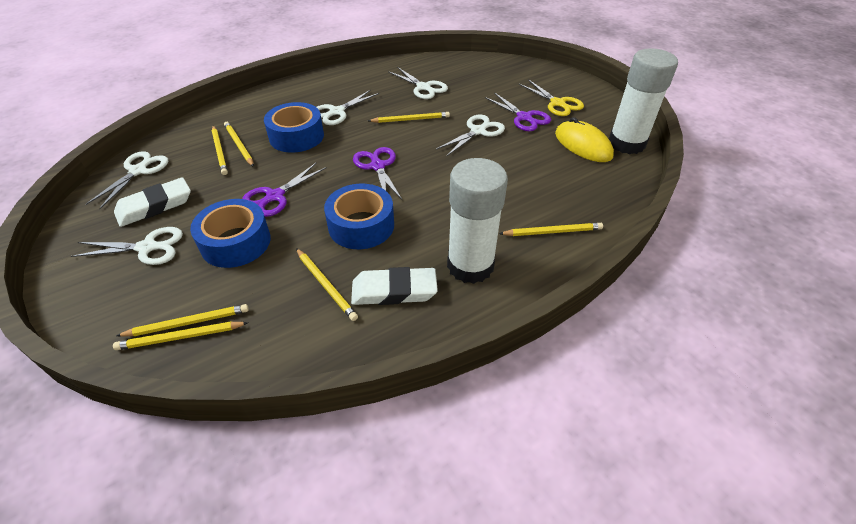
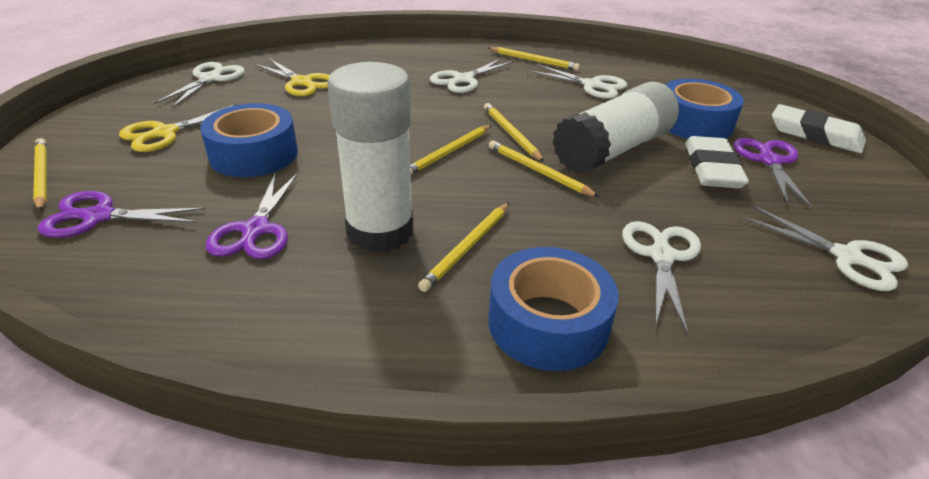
yellow mouse: [555,117,614,162] = 1 -> none = 0
yellow pencil: [113,322,248,350] [116,304,249,337] [212,126,228,175] [224,122,254,167] [296,248,358,321] [368,112,450,123] [499,223,603,236] = 7 -> [33,138,46,211] [410,125,492,175] [418,203,509,292] [484,103,544,162] [489,47,580,70] [489,140,599,197] = 6
yellow scissors: [519,79,584,116] = 1 -> [119,104,237,152] [254,59,330,96] = 2

